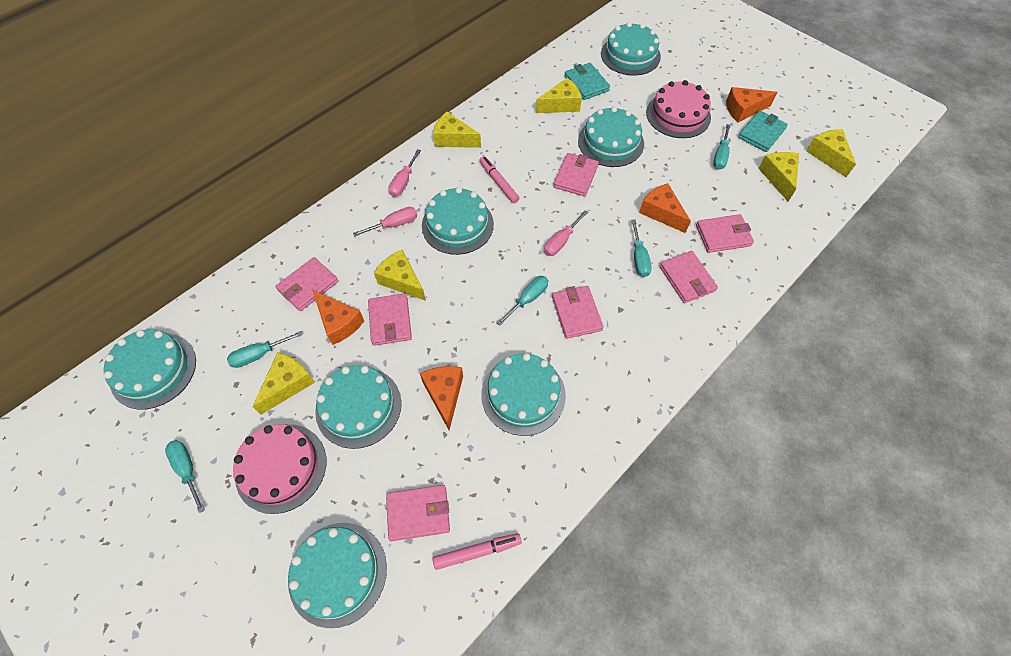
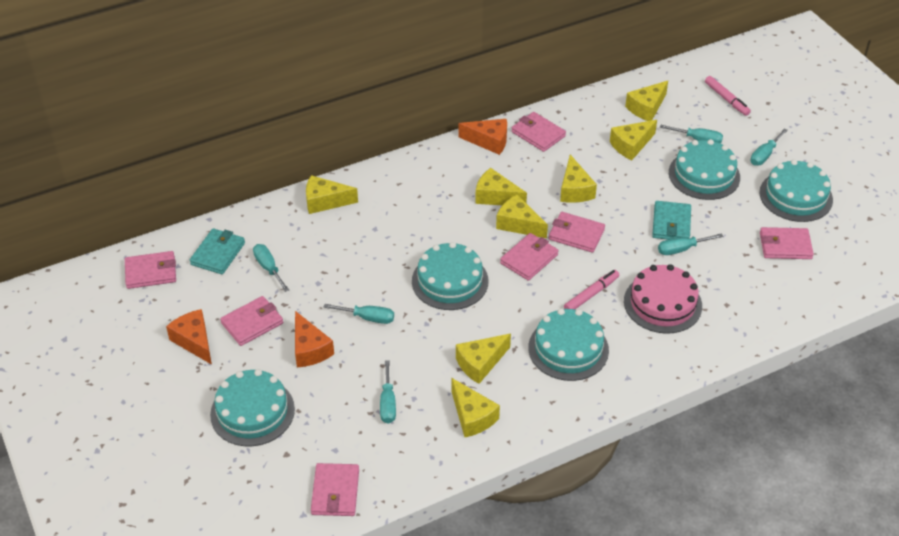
orange cheese: [313,290,364,345] [420,366,463,430] [639,183,691,233] [726,87,778,123] = 4 -> [166,309,212,365] [295,311,334,368] [458,119,507,155] = 3
pink cake: [233,424,326,514] [646,80,711,138] = 2 -> [624,264,702,334] = 1
pink screwdriver: [353,207,417,237] [388,149,421,197] [544,210,588,256] = 3 -> none = 0
turquoise cake: [103,330,196,409] [288,523,387,628] [315,365,401,449] [422,187,494,255] [481,353,566,436] [578,107,644,167] [601,22,661,76] = 7 -> [210,369,295,446] [412,242,488,310] [528,308,609,381] [669,139,740,200] [759,159,833,222] = 5
turquoise screwdriver: [165,440,205,513] [227,331,303,368] [497,276,548,326] [631,219,652,277] [713,124,731,170] = 5 -> [253,244,289,292] [324,304,394,324] [380,360,396,423] [658,234,723,255] [660,125,723,143] [751,128,788,165] = 6
yellow cheese: [252,352,315,415] [374,250,426,301] [433,112,481,148] [536,78,582,113] [758,152,799,201] [806,129,856,177] = 6 -> [306,175,358,214] [451,378,500,437] [456,334,511,384] [475,168,527,205] [496,195,548,238] [560,154,597,203] [610,120,657,160] [625,81,668,121] = 8

